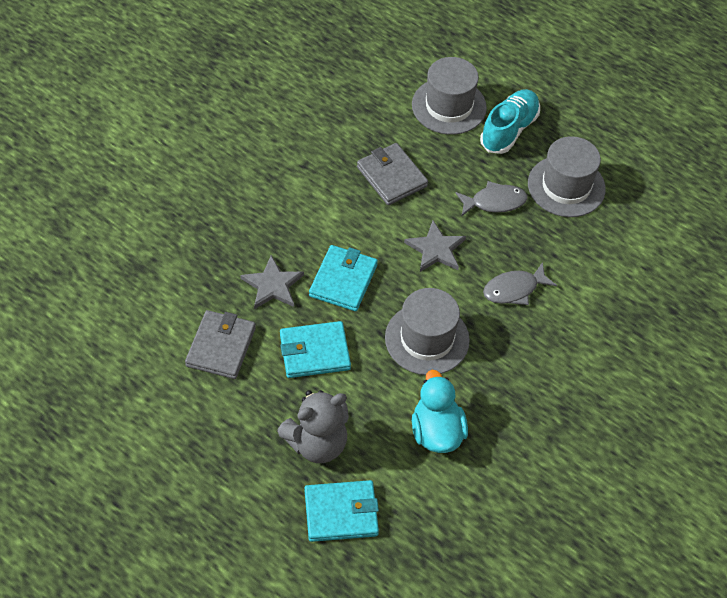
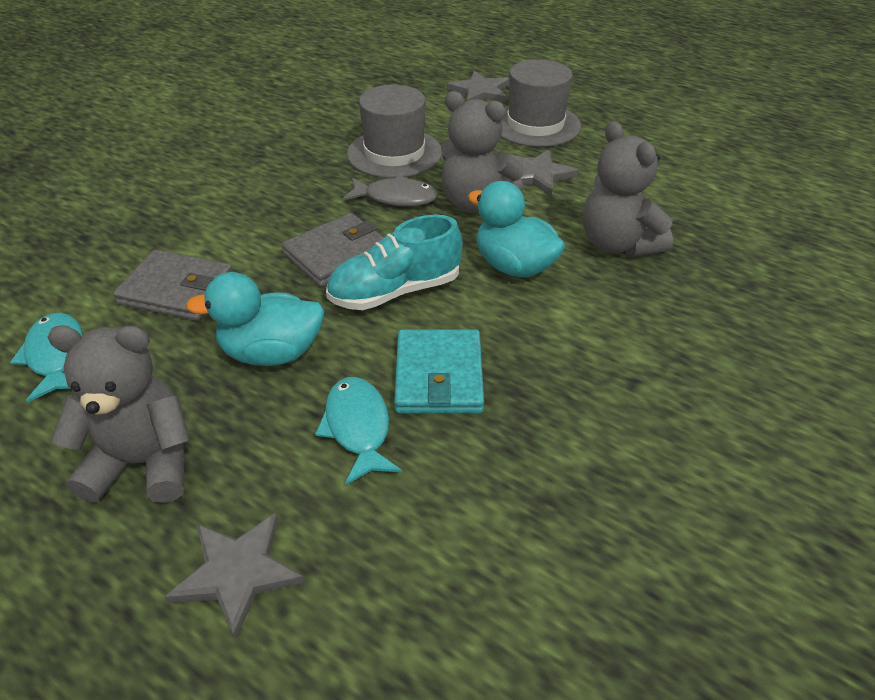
grey fish: [456,181,527,217] [483,262,557,305] = 2 -> [343,175,438,206] = 1
grey hat: [385,288,470,375] [412,57,487,135] [528,136,606,217] = 3 -> [347,85,442,178] [501,59,581,147] = 2
grey star: [240,255,304,309] [404,221,466,272] = 2 -> [164,513,305,641] [447,71,509,102] [509,149,579,196] = 3
grey teddy bear: [277,390,349,463] = 1 -> [47,325,190,503] [441,91,524,212] [583,121,673,257] = 3
turquoise duck: [412,370,468,453] = 1 -> [186,272,324,366] [468,181,565,278] = 2
turquoise fish: none = 0 -> [10,313,83,403] [315,377,402,485] = 2
turquoise wallet: [280,321,351,378] [305,480,379,542] [309,245,378,311] = 3 -> [394,329,484,413] = 1

